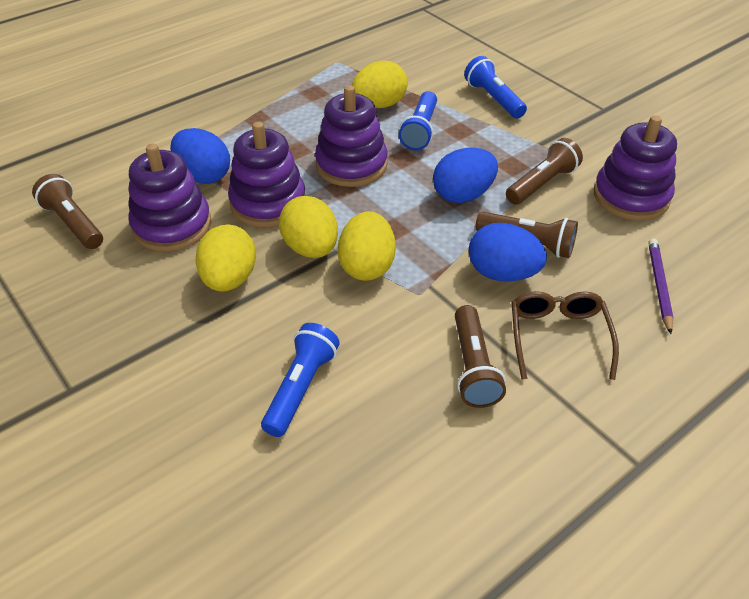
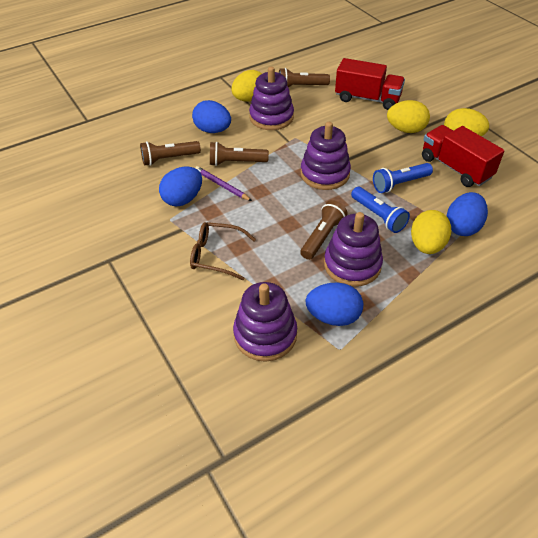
blue egg: [170,128,230,184] [433,148,498,203] [469,223,547,281] = 3 -> [159,167,202,206] [192,100,231,133] [306,282,363,326] [447,192,488,236] = 4
blue flashlight: [261,323,340,437] [399,91,437,150] [464,56,527,119] = 3 -> [351,187,410,233] [373,163,433,193] = 2
red truck: none = 0 -> [335,58,405,110] [422,125,504,187] = 2

